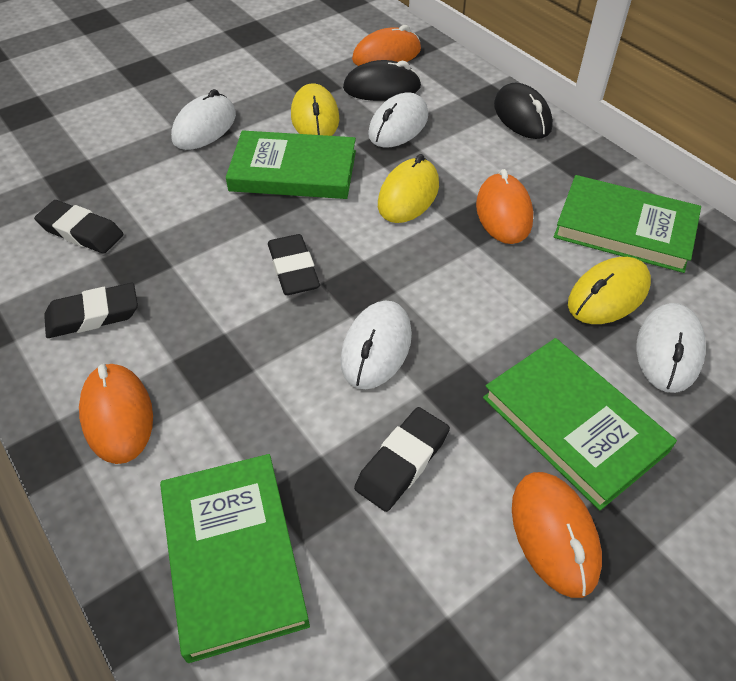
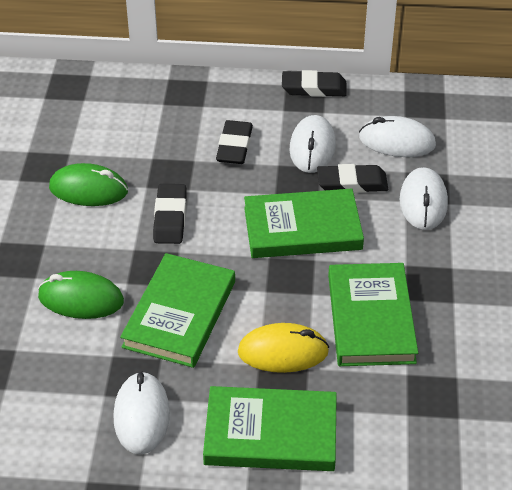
black mouse: [343,60,422,101] [494,83,553,139] = 2 -> none = 0
green mouse: none = 0 -> [38,271,124,319] [49,163,128,206] = 2
orange mouse: [79,364,153,464] [352,25,421,66] [476,169,533,244] [512,472,602,598] = 4 -> none = 0
yellow mouse: [291,83,339,136] [378,154,439,223] [568,257,651,324] = 3 -> [238,323,329,373] = 1

